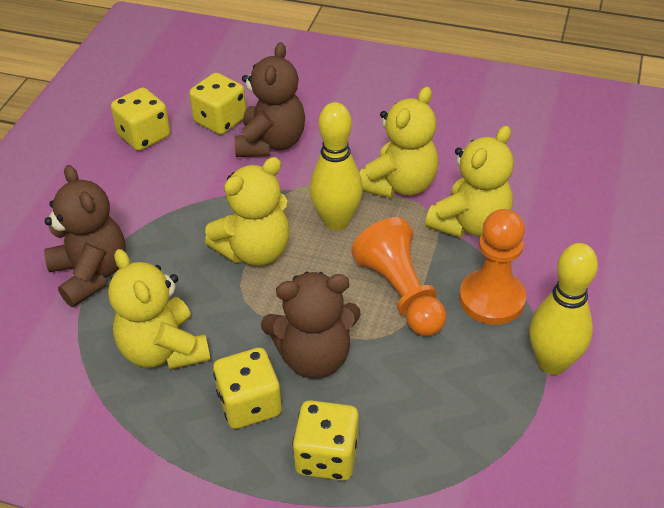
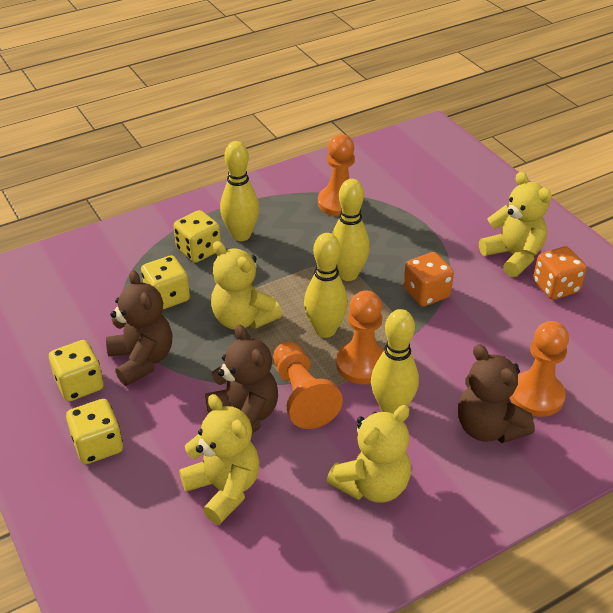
orange dice: none = 0 -> [404,252,454,307] [533,246,586,300] = 2
orange pawn: [351,217,446,336] [459,209,526,325] = 2 -> [273,341,343,429] [318,134,355,217] [336,291,384,384] [510,321,569,417] = 4
yellow bowling pin: [310,102,363,230] [529,243,598,375] = 2 -> [220,141,259,241] [304,233,348,338] [332,179,370,281] [371,309,419,414] = 4

